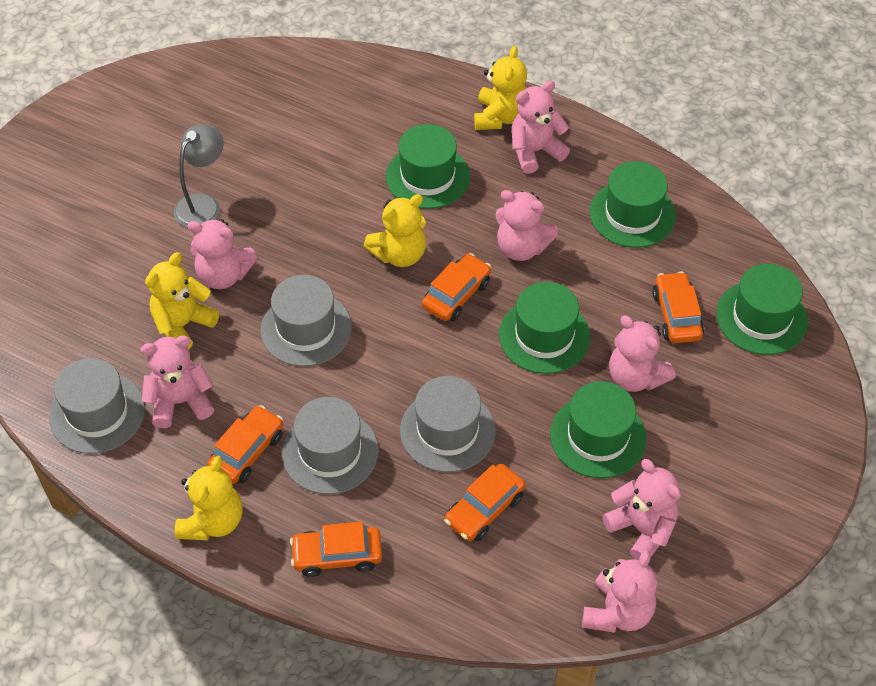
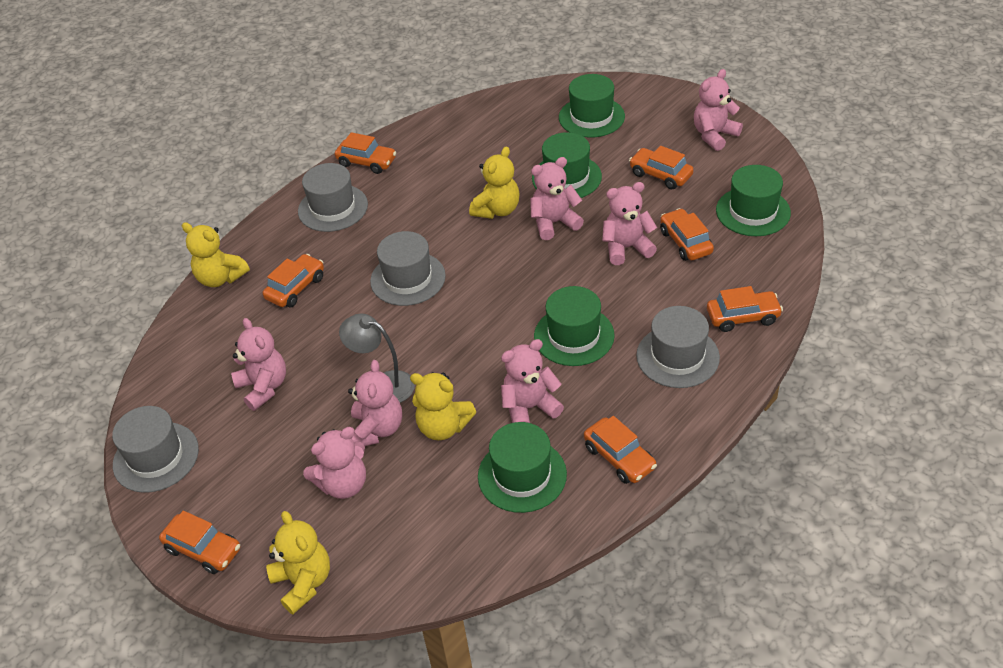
orange car: [207,405,283,484] [290,522,382,577] [422,253,491,321] [444,464,525,541] [652,271,704,343] = 5 -> [159,511,240,574] [263,254,324,308] [335,132,397,174] [584,416,657,484] [629,146,694,189] [660,208,714,261] [707,286,783,332] = 7

